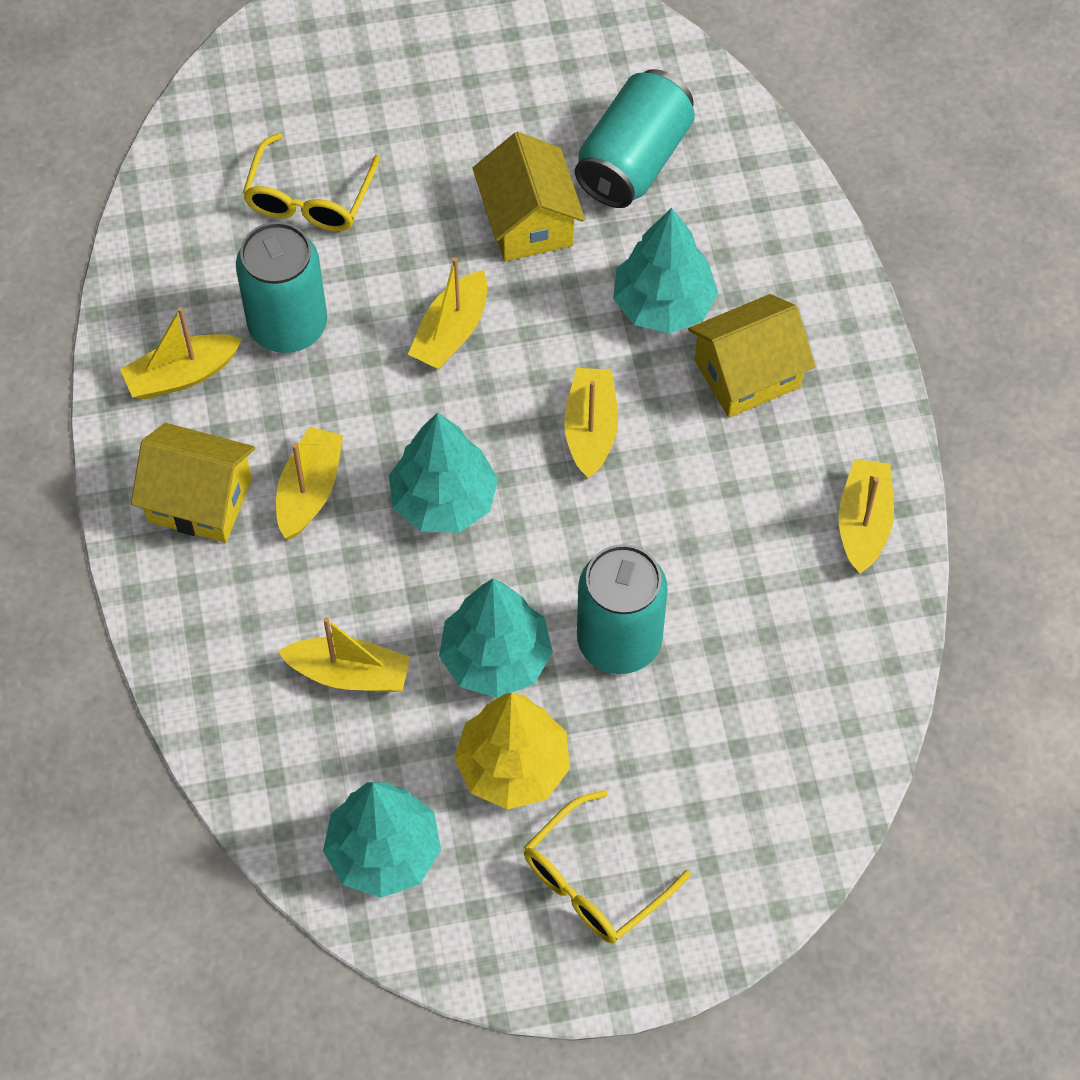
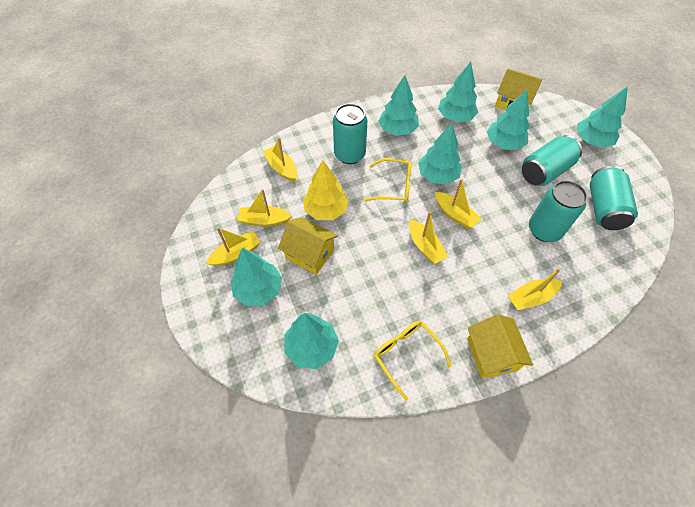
turquoise can: [236,222,327,353] [575,69,695,208] [577,544,668,674] = 3 -> [333,103,367,164] [522,135,582,186] [529,180,587,242] [590,166,638,230] = 4
turquoise tree: [323,782,441,898] [389,412,498,533] [439,579,553,698] [613,208,718,334] = 4 -> [231,248,282,306] [284,313,339,369] [378,75,419,136] [418,123,462,184] [438,62,478,122] [487,90,529,150] [577,86,628,148] = 7

